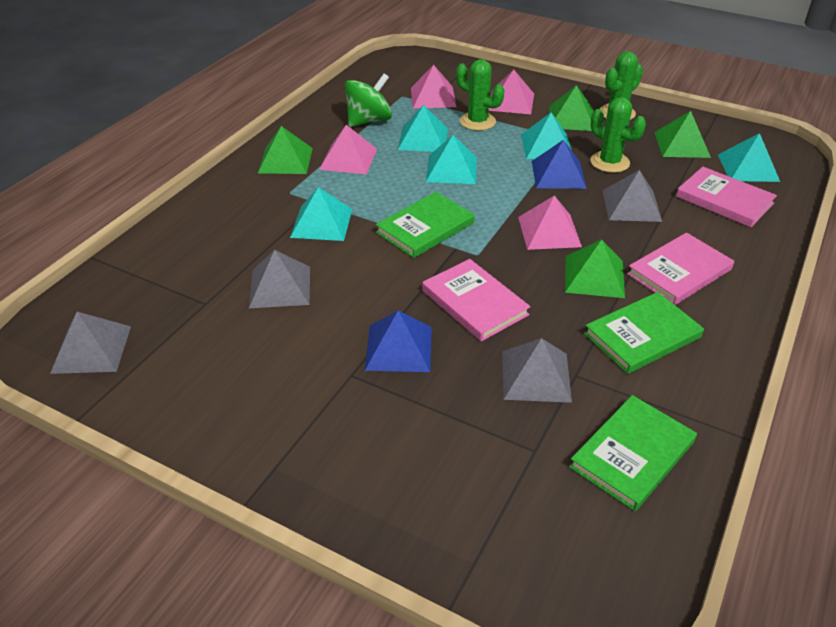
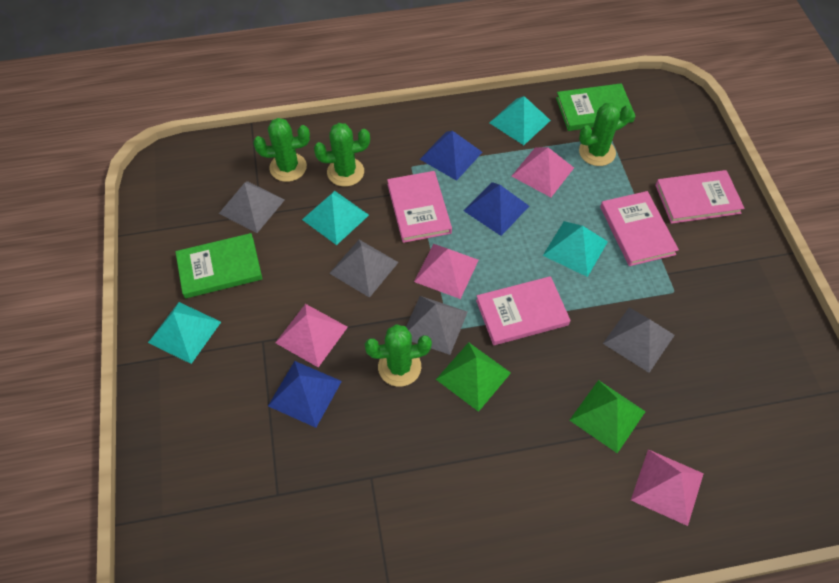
blue pyramid: [365,310,432,372] [532,140,587,189] = 2 -> [268,361,342,428] [420,131,482,181] [464,182,529,236] = 3
green book: [376,192,475,258] [569,395,697,511] [584,292,704,374] = 3 -> [175,233,262,298] [556,83,635,131] = 2
green cactus: [456,59,504,131] [590,97,646,173] [600,51,643,120] = 3 -> [253,118,310,182] [314,123,370,187] [365,324,432,387] [579,103,633,166] = 4
green pyramid: [258,126,313,174] [549,85,594,131] [565,239,625,298] [654,111,711,158] = 4 -> [436,342,511,412] [570,380,646,453] = 2
green spinning top: [345,73,392,127] = 1 -> none = 0
pink book: [422,259,530,341] [627,233,734,305] [676,167,777,227] = 3 -> [387,171,452,243] [476,276,571,345] [600,191,679,266] [655,170,745,224] = 4
turquoise pyramid: [290,187,352,241] [398,105,448,152] [426,135,477,184] [521,112,571,159] [718,133,780,182] = 5 -> [148,302,221,364] [302,191,369,245] [489,96,551,145] [543,221,608,277] = 4

